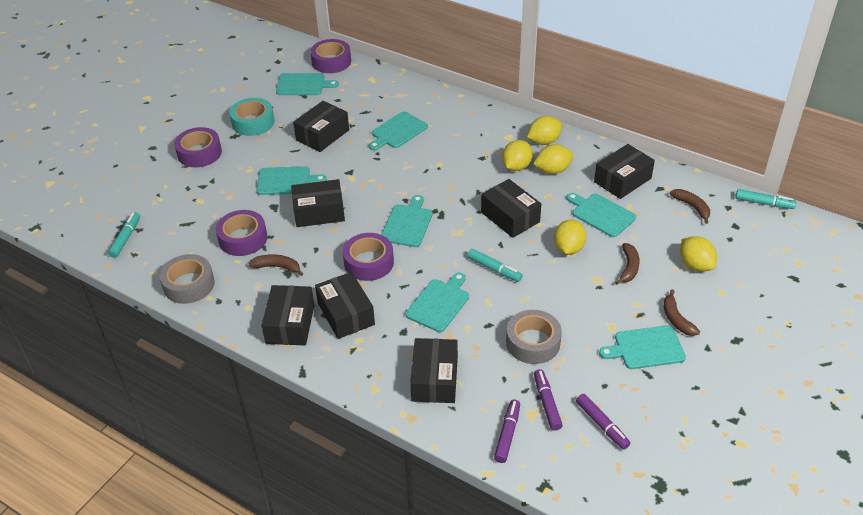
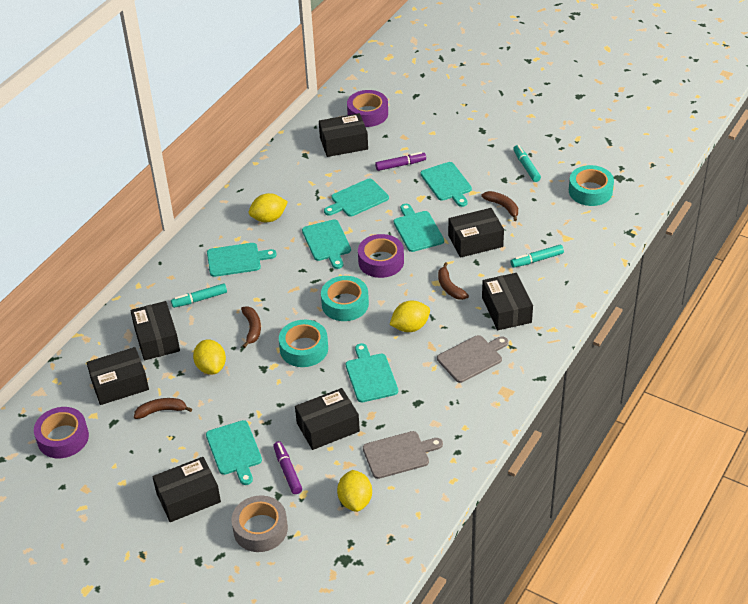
grey cutting board: none = 0 -> [363,431,443,479] [437,335,508,383] = 2
grey tape: [159,254,215,304] [506,310,562,364] = 2 -> [231,495,288,552] = 1
purple marker: [494,399,520,463] [534,369,563,431] [576,394,631,450] = 3 -> [273,441,302,494] [375,152,426,171] = 2
purple tape: [174,127,222,167] [216,210,267,256] [310,39,351,73] [343,233,394,281] = 4 -> [34,407,89,458] [347,90,388,127] [358,234,404,278] = 3
turquoise tape: [229,98,274,136] = 1 -> [279,320,328,367] [321,276,369,321] [569,165,614,206] = 3
yellow lemon: [502,140,533,171] [527,116,562,145] [533,144,573,174] [554,219,587,255] [680,236,717,272] = 5 -> [193,340,226,374] [249,193,288,222] [337,470,372,512] [389,301,430,332] = 4

